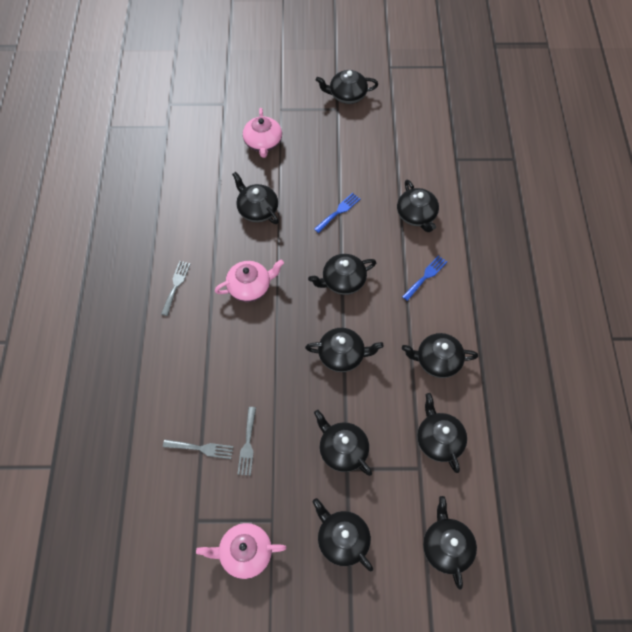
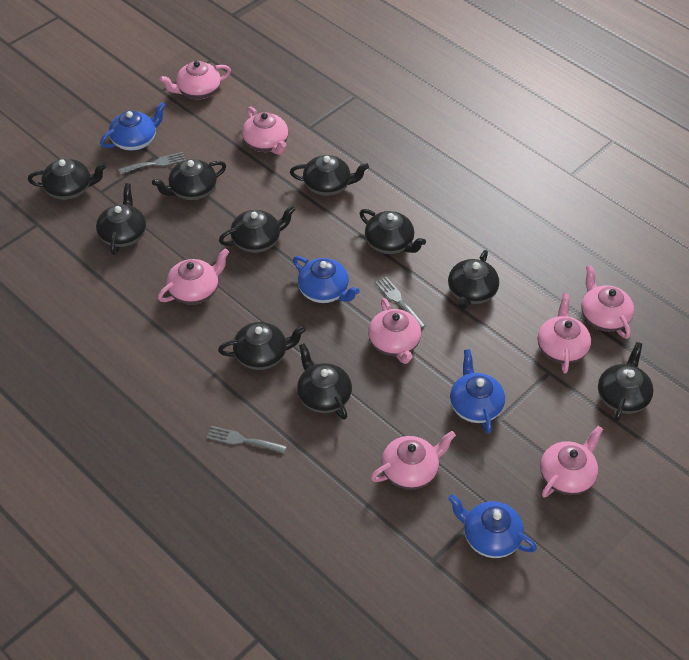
blue fork: [314,193,360,233] [402,255,447,301] = 2 -> none = 0
blue teapot: none = 0 -> [100,102,166,151] [293,256,360,303] [448,494,537,558] [450,349,505,433] = 4
pink teapot: [196,523,287,579] [215,260,284,302] [243,108,282,158] = 3 -> [158,248,229,304] [159,61,231,99] [242,107,288,155] [368,298,421,364] [371,431,456,490] [538,293,591,373] [540,426,603,498] [581,265,634,339] = 8

